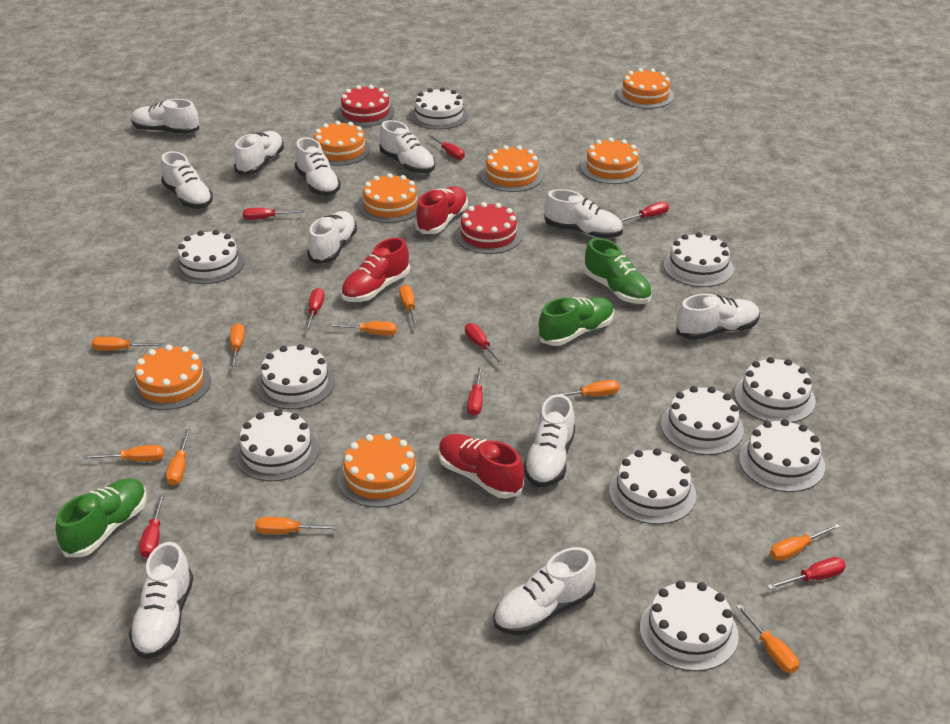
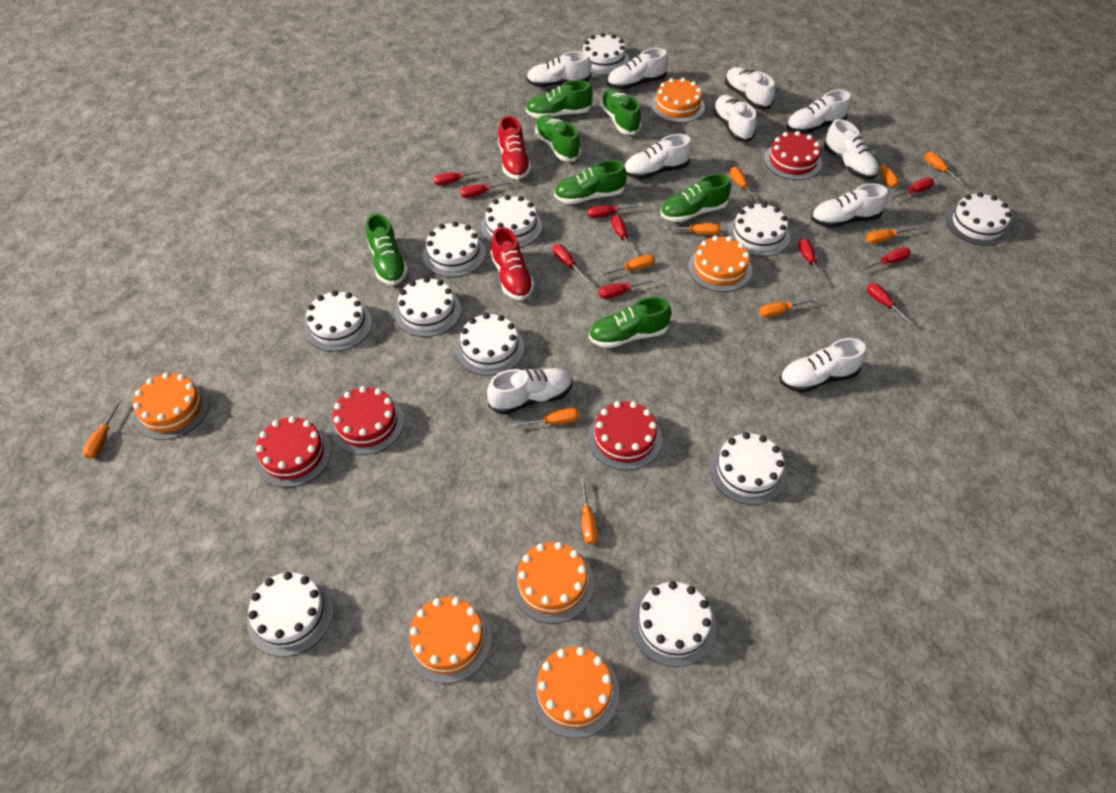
green shoe: [55,478,147,557] [538,297,614,346] [583,238,652,304] = 3 -> [366,213,408,285] [526,80,592,118] [535,115,581,161] [554,160,626,204] [589,297,671,348] [600,89,641,135] [661,174,731,222] = 7
orange cake: [131,345,211,410] [314,121,370,166] [337,433,423,508] [358,173,420,223] [481,145,543,192] [581,138,643,184] [617,68,674,109] = 7 -> [133,372,209,440] [405,597,492,684] [511,542,594,624] [529,647,619,738] [651,78,705,123] [688,236,752,292] = 6
red cake: [337,85,395,127] [455,202,522,254] = 2 -> [255,416,331,488] [330,386,404,455] [588,401,662,470] [764,131,822,180] = 4
red screwdriver: [139,494,165,558] [243,208,304,220] [305,288,325,331] [427,134,465,160] [465,323,504,365] [467,366,483,416] [620,202,669,222] [767,557,846,589] = 8 -> [433,169,487,186] [460,180,514,198] [553,244,590,283] [587,204,642,218] [599,278,657,299] [611,215,635,257] [798,239,825,283] [860,247,911,271] [867,283,915,326] [889,178,934,199] = 10
red shoe: [341,238,410,302] [415,186,468,234] [438,434,524,499] = 3 -> [491,227,534,300] [498,116,531,180] = 2
white cake: [174,230,245,284] [234,409,319,481] [256,344,335,409] [410,87,468,130] [609,448,697,524] [640,581,739,671] [661,386,744,455] [664,232,734,287] [735,357,816,423] [739,419,825,492] = 10 -> [247,572,334,657] [304,290,372,352] [394,277,461,337] [423,221,486,277] [456,313,524,376] [481,195,542,247] [582,33,629,75] [630,581,716,667] [710,432,787,505] [728,203,790,257] [946,192,1011,246] = 11
white shoe: [129,542,193,659] [131,99,199,134] [161,151,213,209] [234,131,284,175] [295,137,341,196] [307,211,357,264] [379,120,435,173] [493,547,596,635] [523,394,575,487] [544,189,623,238] [676,294,760,340] = 11 -> [487,368,573,415] [526,51,591,87] [607,48,668,90] [624,134,692,179] [713,95,757,142] [725,67,775,109] [780,338,866,393] [786,90,851,134] [811,183,888,228] [824,119,879,179] = 10

